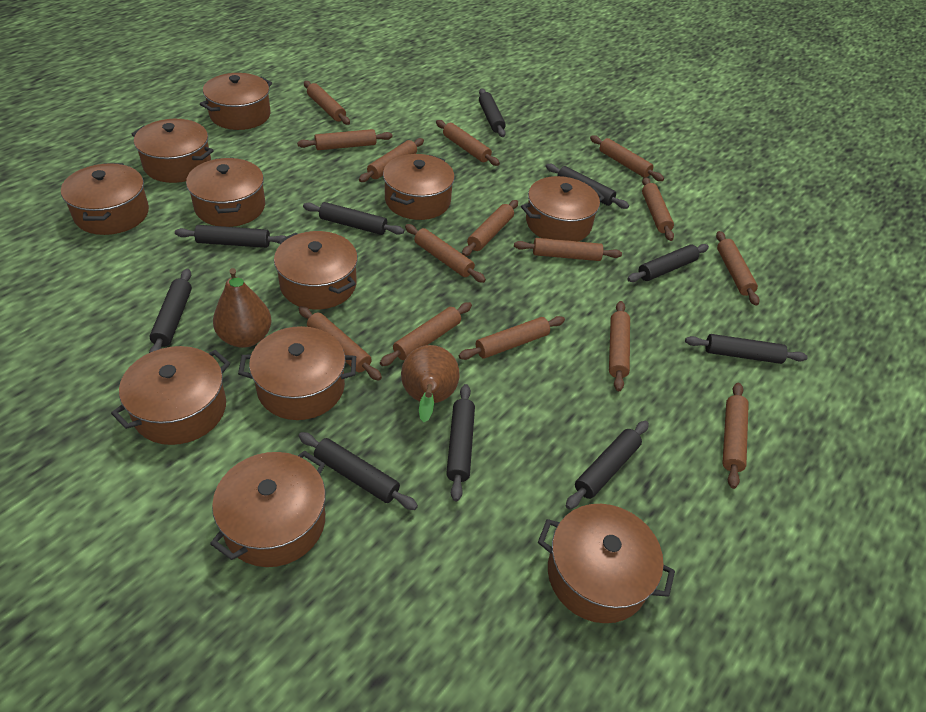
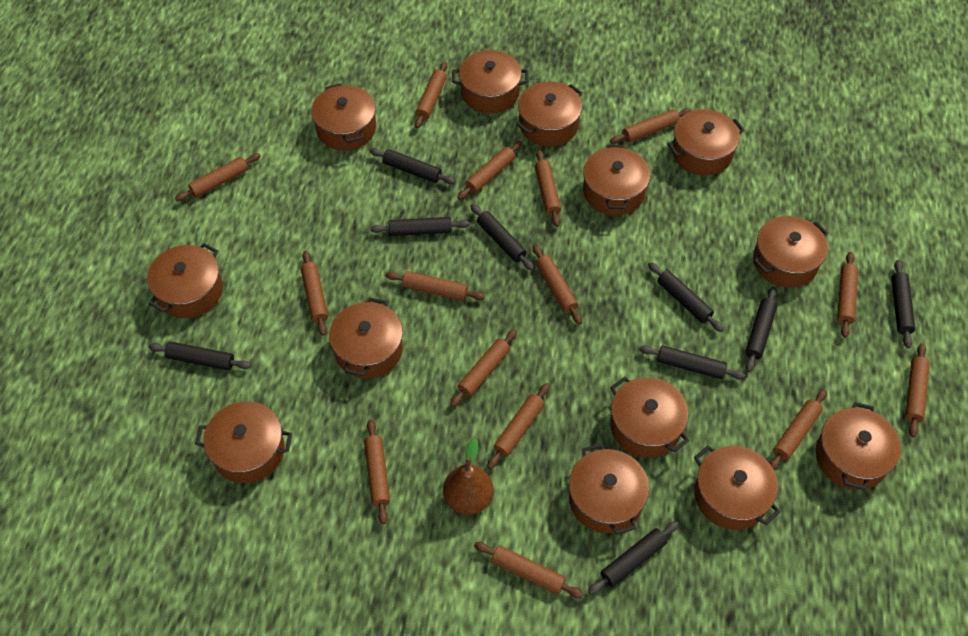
black rolling pin: [149,269,192,353] [175,225,287,248] [299,432,418,510] [303,202,404,235] [446,384,475,501] [479,89,506,137] [546,164,629,209] [566,421,649,509] [627,244,709,282] [685,334,808,364] = 10 -> [148,342,251,370] [369,148,455,184] [370,217,470,236] [470,204,534,271] [588,521,679,595] [639,345,745,379] [648,262,724,332] [745,287,778,372] [891,260,915,348] = 9
brown pear: [213,268,272,348] [401,345,459,422] = 2 -> [443,438,493,515] = 1
brown pot: [61,163,149,235] [111,346,230,445] [131,119,214,183] [186,157,265,227] [200,73,272,130] [210,450,326,567] [238,326,356,420] [274,231,358,309] [383,154,455,220] [521,176,604,241] [538,504,675,623] = 11 -> [147,243,223,318] [195,402,292,483] [311,83,376,151] [329,298,403,379] [452,50,529,113] [517,81,583,147] [569,443,649,535] [583,145,650,216] [610,376,689,458] [668,109,745,176] [694,445,780,530] [753,216,828,288] [816,402,901,490] = 13

